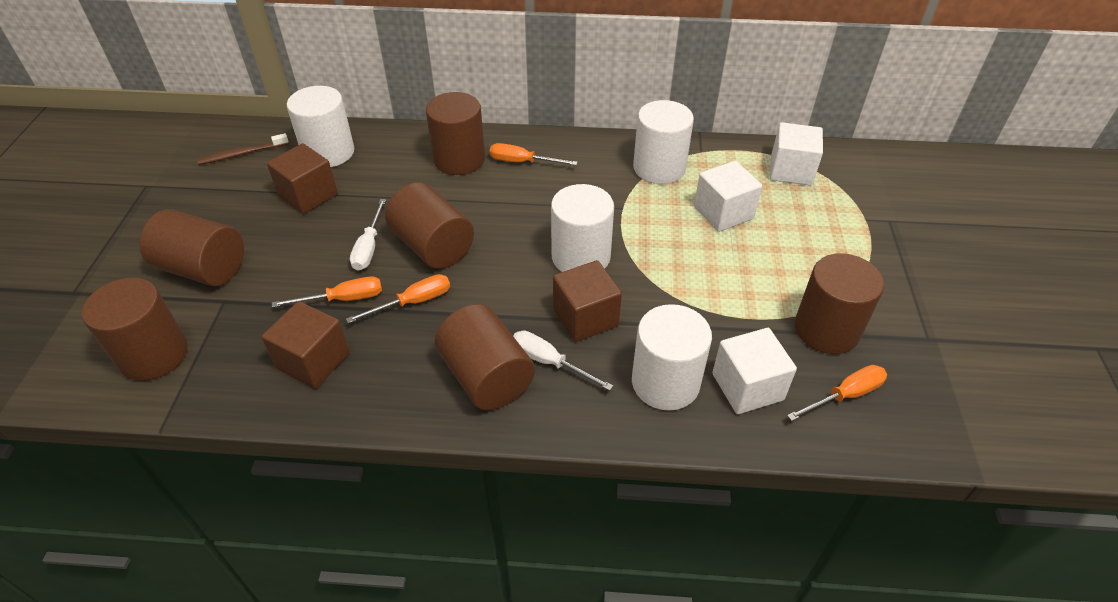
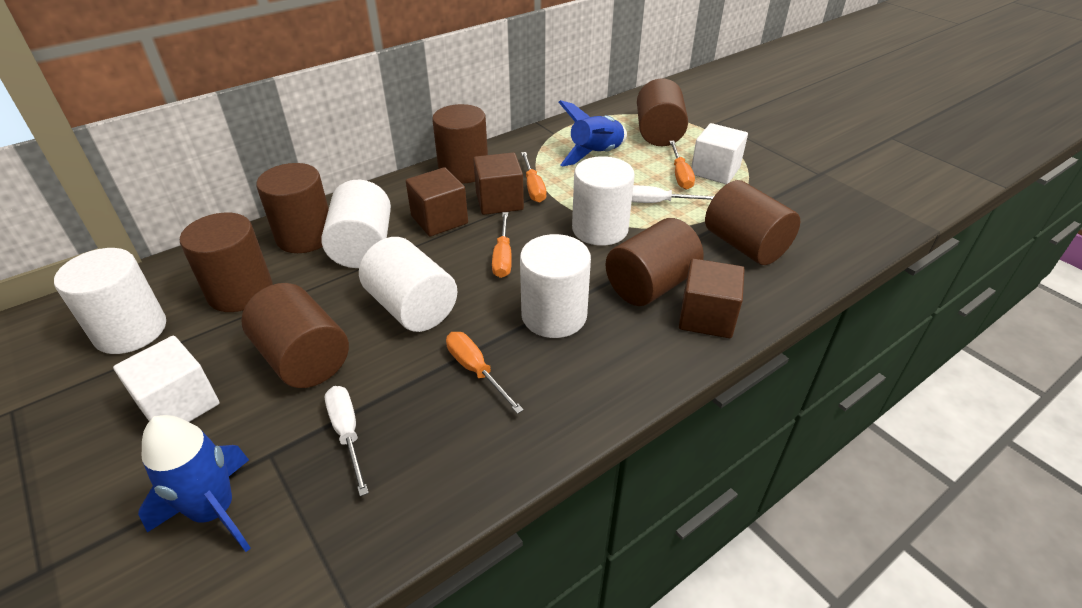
blue rocket: none = 0 -> [138,415,251,552] [559,100,627,166] = 2
brown cylinder: [82,278,188,381] [139,209,244,286] [385,182,474,269] [426,92,485,175] [435,304,535,410] [795,253,884,354] = 6 -> [180,213,273,312] [241,283,349,388] [256,163,329,253] [432,104,488,184] [606,218,704,306] [637,79,688,146] [705,180,800,265] = 7
brown toothbrush: [197,133,289,165] = 1 -> none = 0
white cube: [694,161,762,232] [712,328,797,414] [770,122,823,186] = 3 -> [113,336,219,422] [691,123,748,184] = 2
white cylinder: [287,86,354,167] [551,184,614,272] [632,304,712,411] [633,100,694,184] = 4 -> [54,248,166,354] [321,180,391,268] [359,237,457,332] [520,234,591,338] [572,156,635,246] = 5

